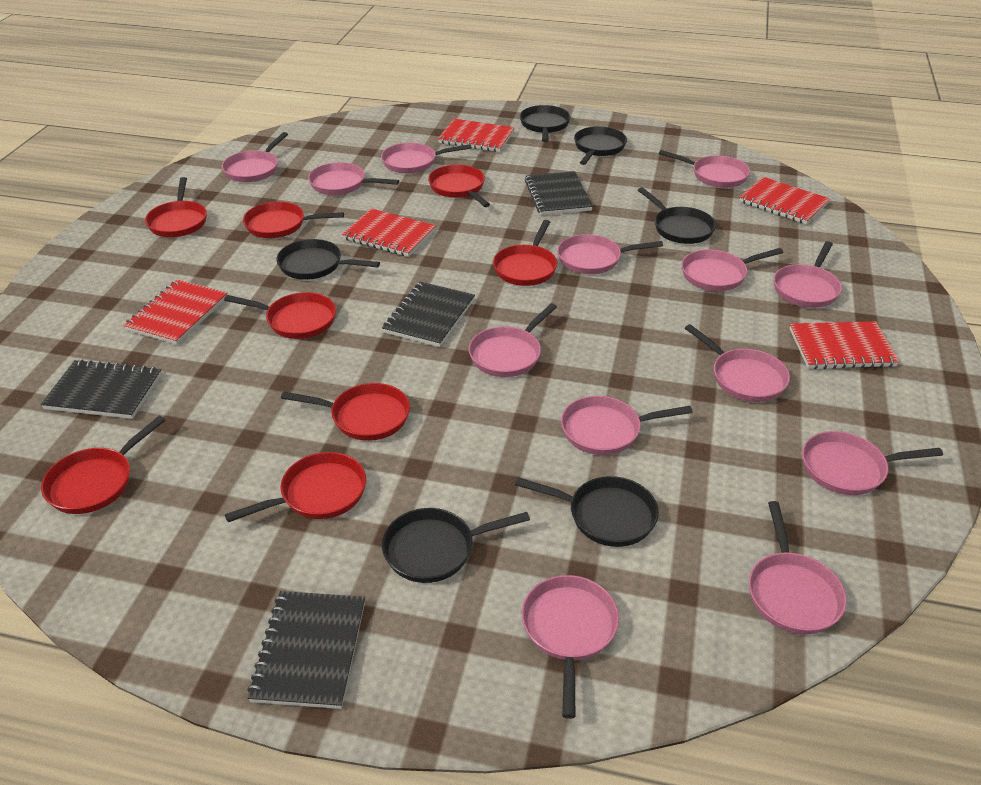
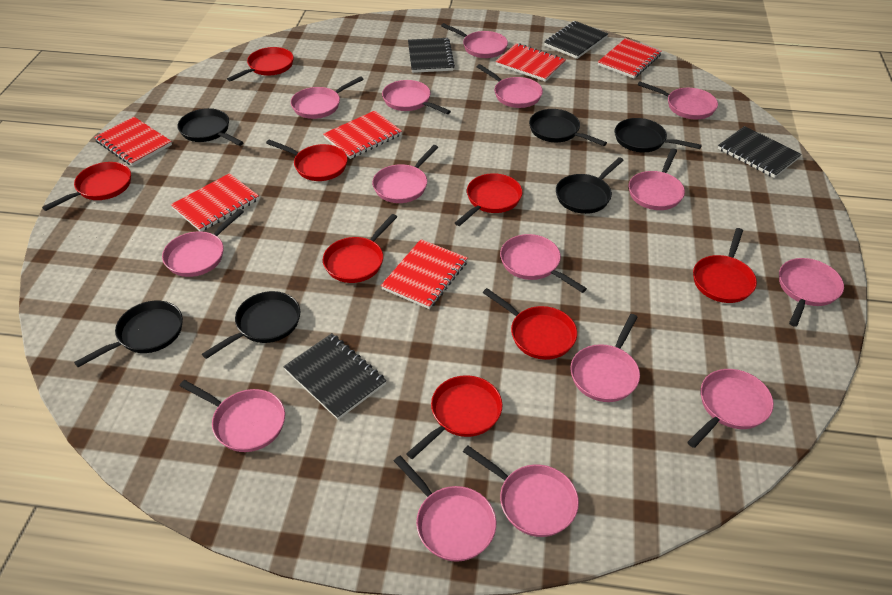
pink pan: [222,132,288,182] [308,162,399,195] [381,143,472,174] [468,303,557,377] [522,575,619,719] [557,234,663,274] [561,396,693,455] [659,150,750,188] [682,248,783,291] [685,324,790,402] [749,501,847,634] [774,241,842,308] [802,431,943,495] = 13 -> [162,209,244,277] [180,380,285,452] [291,76,364,119] [372,145,438,203] [382,80,451,114] [394,456,496,562] [441,23,508,58] [463,445,579,537] [477,64,543,108] [500,234,587,293] [571,314,640,402] [629,149,685,210] [638,81,718,119] [687,369,774,448] [779,258,844,327] = 15
red notebook: [123,279,227,345] [342,208,436,257] [438,119,514,152] [739,177,830,224] [790,321,899,369] = 5 -> [94,117,172,166] [171,173,259,231] [323,110,402,159] [381,239,468,309] [496,43,566,82] [598,38,662,78] = 6

